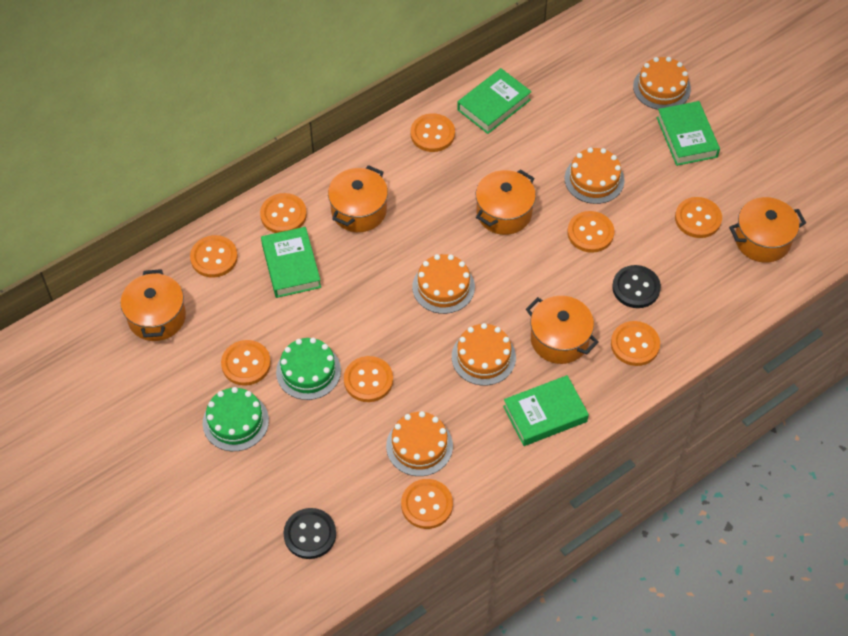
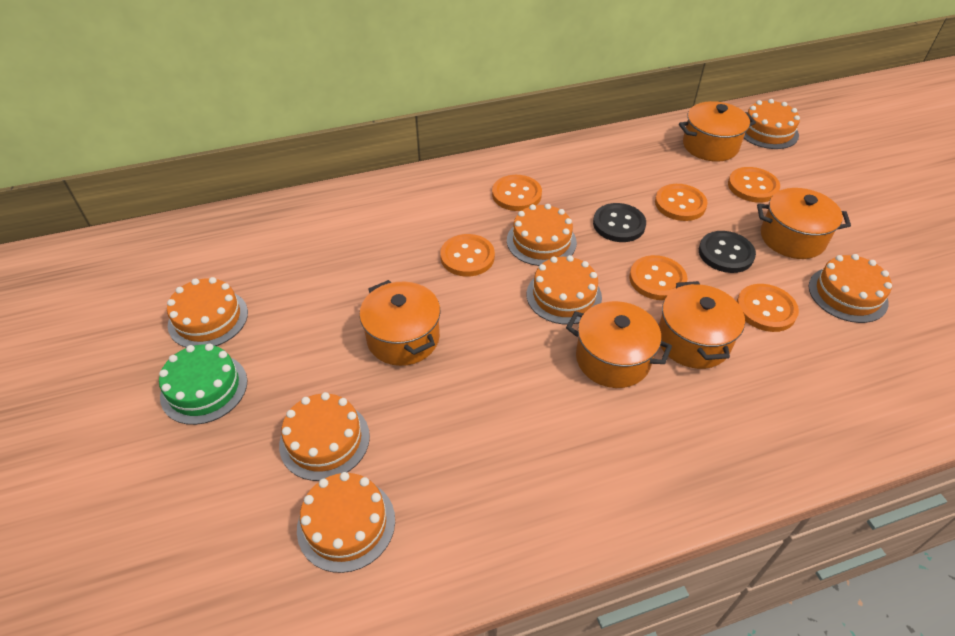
green book: [261,227,321,298] [457,68,532,134] [503,375,589,446] [656,101,720,166] = 4 -> none = 0
green cake: [203,387,269,451] [276,338,341,400] = 2 -> [159,344,247,425] = 1
orange button: [190,235,238,278] [221,340,271,386] [260,193,307,233] [344,356,393,402] [401,479,453,529] [411,113,455,152] [568,211,614,253] [611,321,660,366] [675,197,722,238] = 9 -> [440,234,495,277] [492,175,542,211] [629,255,687,300] [655,184,708,221] [728,167,780,203] [737,284,799,332] = 6
orange cake: [386,411,453,476] [412,254,475,314] [452,323,516,386] [564,147,625,204] [633,57,691,110] = 5 -> [167,277,248,347] [279,392,370,481] [297,472,395,573] [507,204,577,266] [527,255,602,325] [744,99,800,149] [808,254,892,323] = 7

